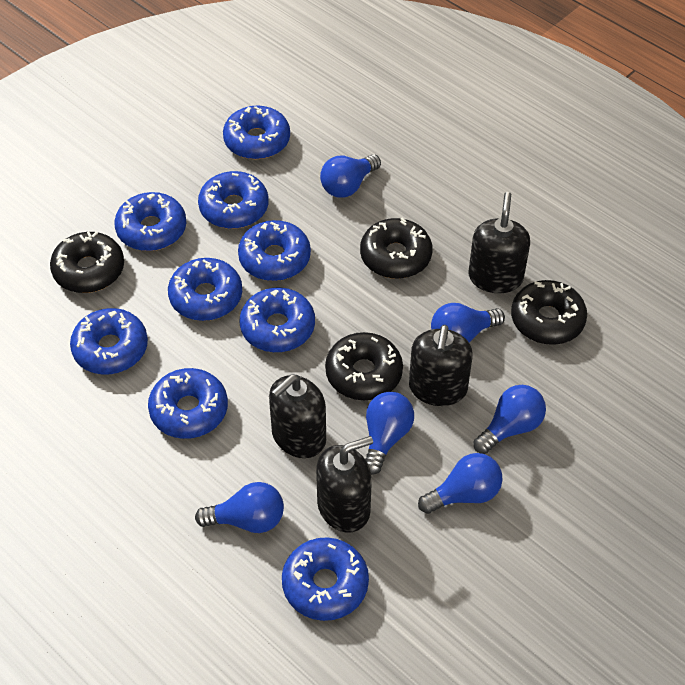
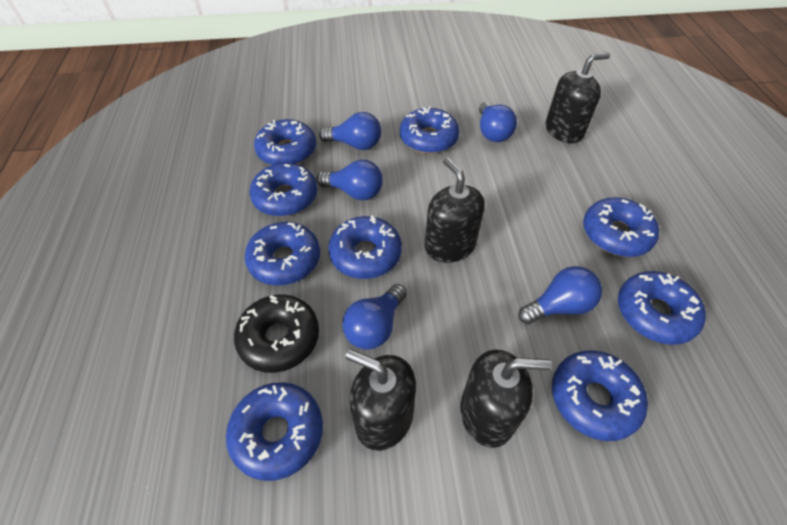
black donut: [50,232,124,293] [325,332,403,400] [360,218,433,279] [511,280,587,345] = 4 -> [234,294,319,373] = 1
blue light bulb: [195,482,284,533] [320,154,381,198] [365,392,414,475] [418,453,503,514] [431,303,505,343] [473,385,546,454] = 6 -> [317,160,383,200] [319,112,381,150] [342,284,407,350] [479,102,517,142] [518,266,602,324] = 5

